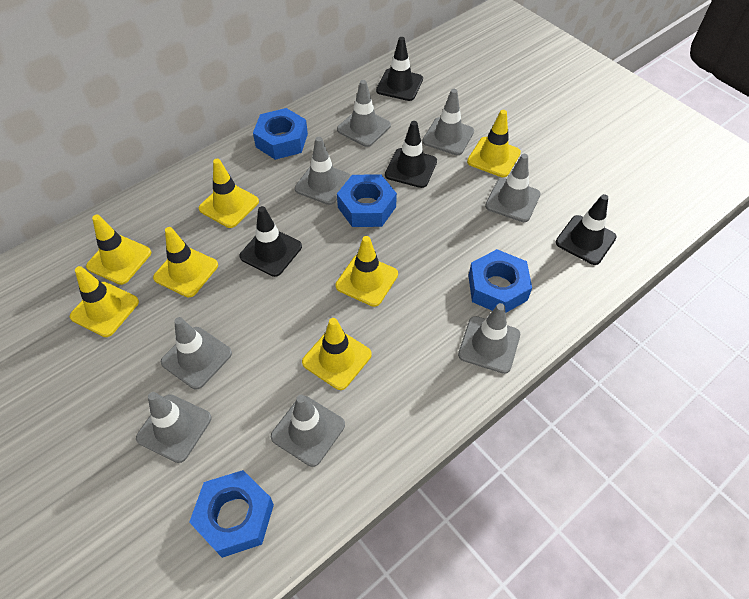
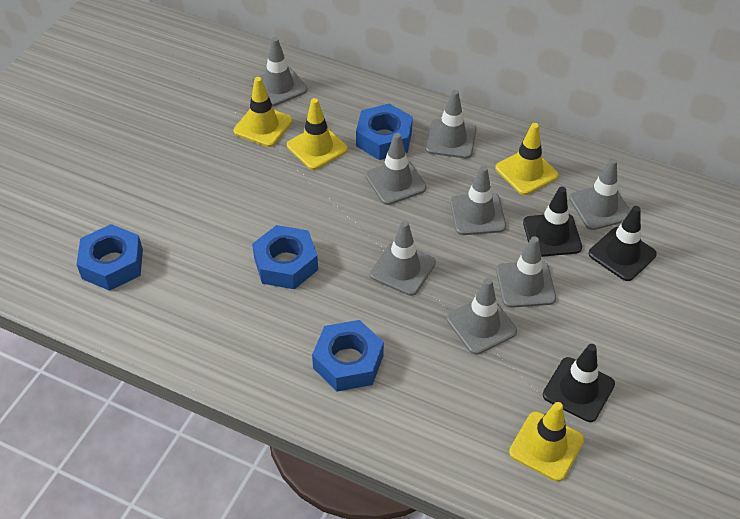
black traffic cone: [239,206,302,277] [376,37,423,101] [385,121,437,188] [556,194,617,265] = 4 -> [523,186,582,257] [543,344,615,422] [589,206,657,281] = 3
yellow traffic cone: [70,266,139,337] [86,215,151,285] [153,227,218,297] [199,159,259,228] [302,318,372,390] [336,236,398,307] [467,110,521,177] = 7 -> [233,77,293,147] [287,98,348,170] [495,123,559,195] [509,402,584,481] = 4

